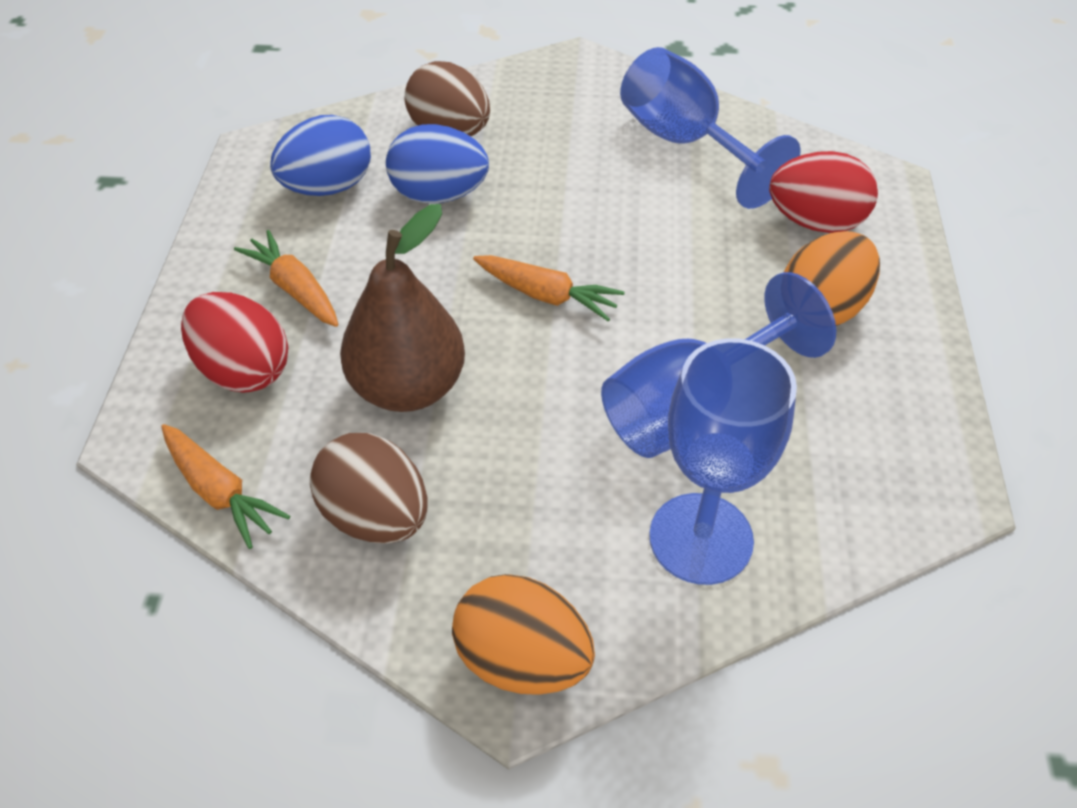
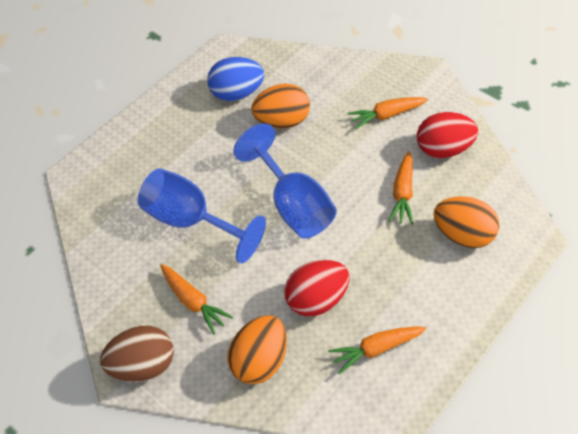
blue egg: [270,115,371,196] [386,124,489,203] = 2 -> [207,57,264,101] = 1
blue goblet: [601,272,836,458] [620,47,801,209] [649,338,797,585] = 3 -> [138,168,266,263] [233,124,337,238] = 2
brown egg: [310,433,428,544] [404,61,490,136] = 2 -> [100,326,174,382] = 1
brown pear: [340,204,465,412] = 1 -> none = 0
orange carrot: [161,424,290,549] [234,230,338,327] [473,255,624,321] = 3 -> [160,264,233,335] [328,326,426,374] [348,97,428,129] [389,151,413,225] = 4
orange egg: [452,574,595,695] [784,231,880,326] = 2 -> [227,315,287,384] [252,84,310,129] [434,197,499,248] = 3

